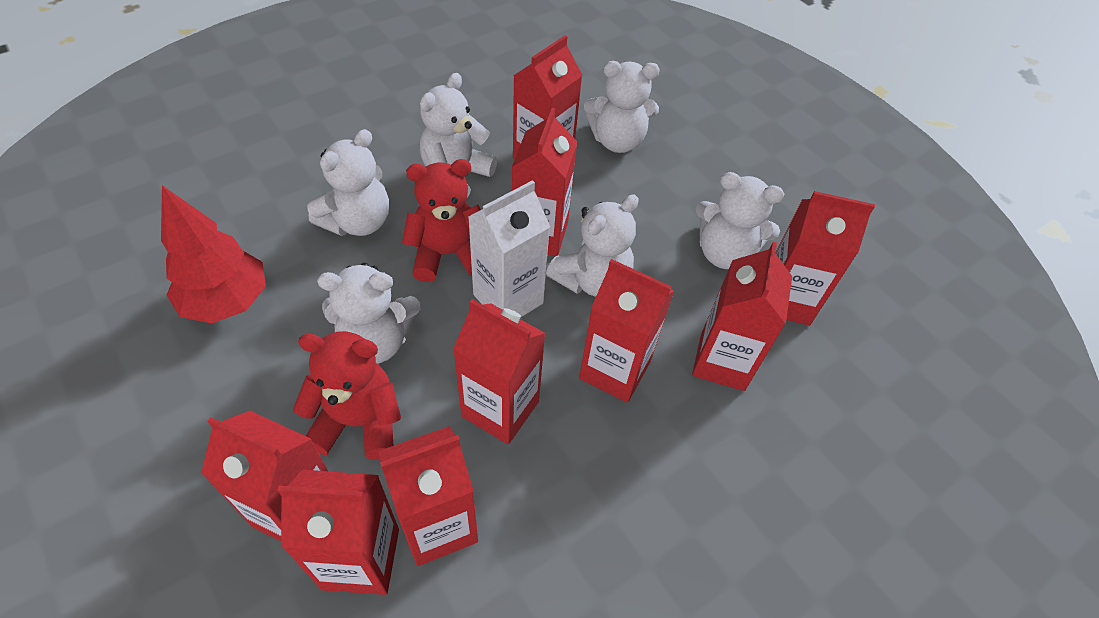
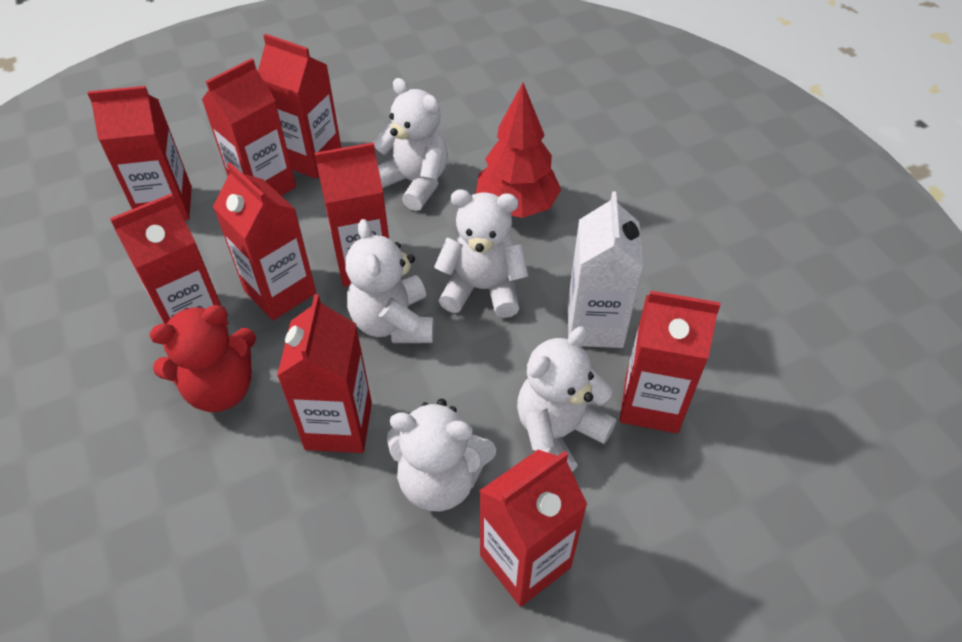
red teddy bear: [293,331,401,460] [402,159,481,282] = 2 -> [149,305,256,412] = 1
white teddy bear: [307,129,389,236] [317,263,420,364] [420,73,497,197] [546,195,639,297] [584,61,660,153] [696,172,784,269] = 6 -> [345,219,434,343] [374,78,448,211] [387,399,496,511] [434,189,528,318] [517,326,617,472] = 5

